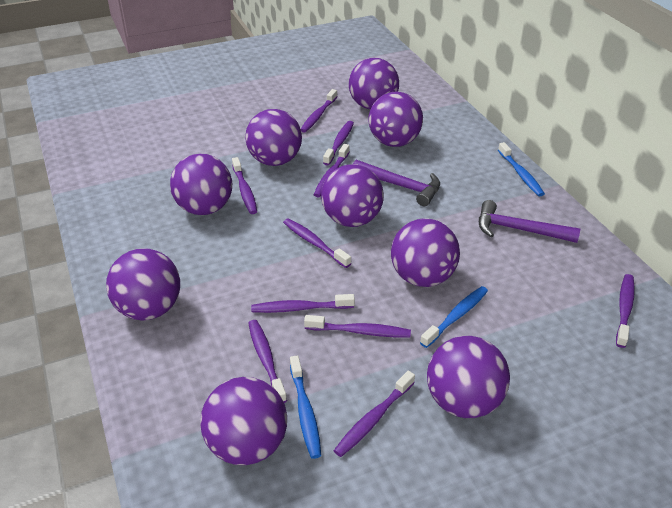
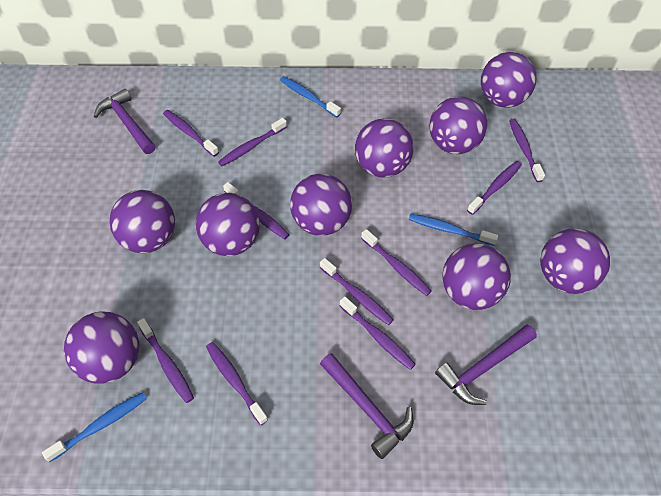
purple hammer: [353,160,440,206] [479,200,580,243] = 2 -> [94,88,156,154] [320,353,413,459] [435,325,537,405] = 3

